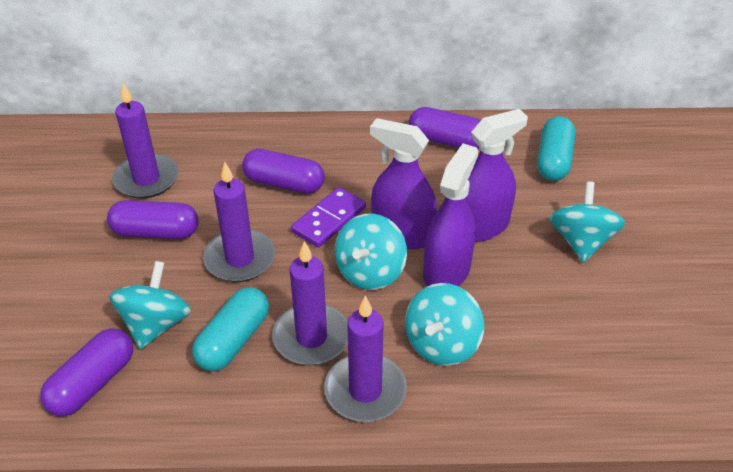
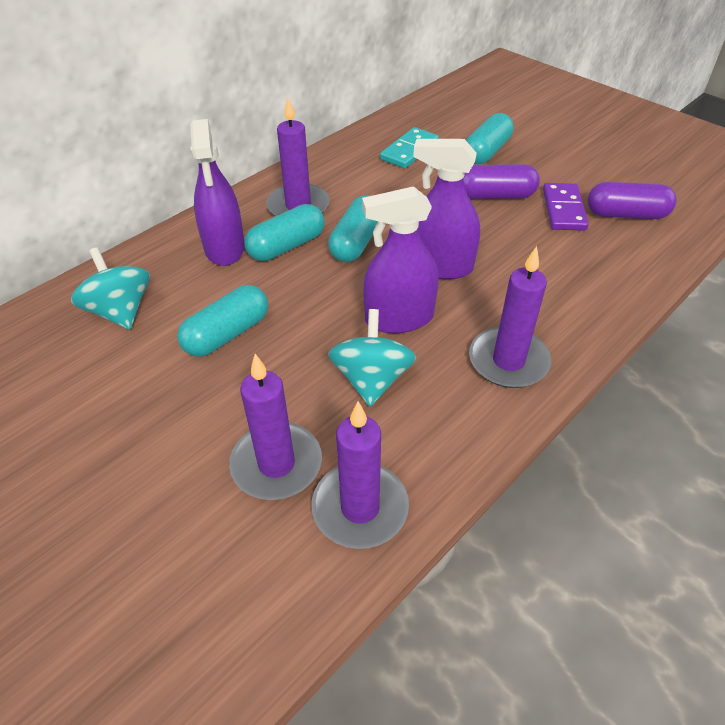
purple capsule: [40,328,133,416] [107,200,199,239] [242,149,325,194] [409,107,481,149] = 4 -> [463,164,540,199] [587,182,677,219] = 2
turquoise capsule: [192,287,269,371] [537,116,575,181] = 2 -> [177,285,268,357] [244,204,325,261] [328,195,378,262] [466,113,514,165] = 4
turquoise domino: none = 0 -> [380,127,439,168] = 1
turquoise spinning top: [109,261,191,349] [335,214,407,290] [405,283,484,366] [549,181,625,263] = 4 -> [71,247,150,330] [328,309,416,406] = 2

